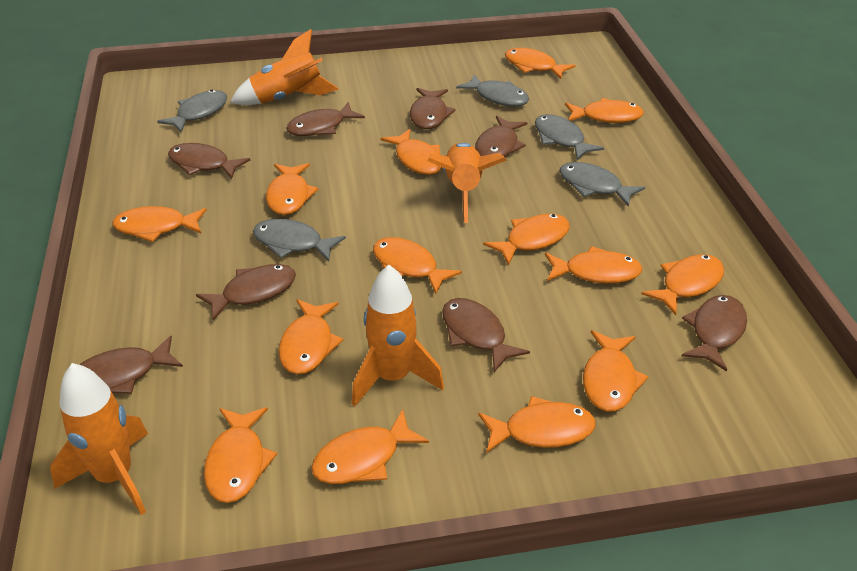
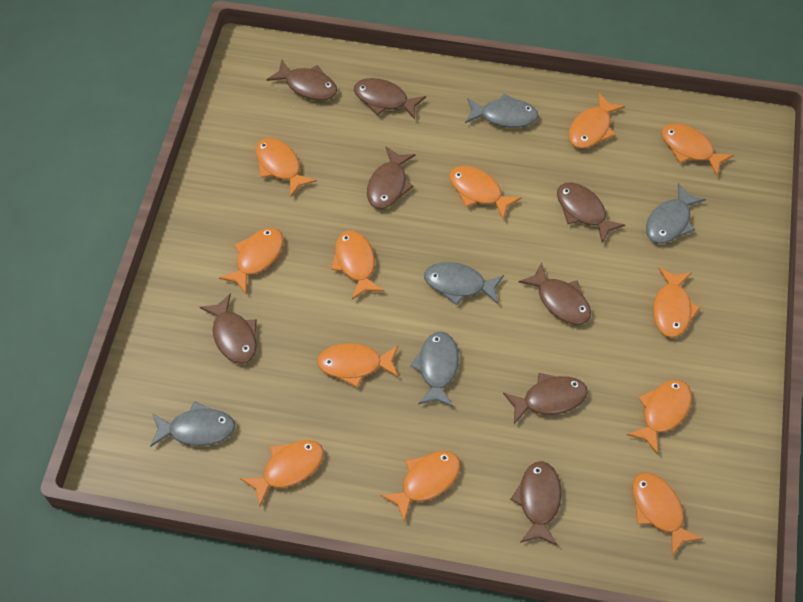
orange fish: [112,206,207,242] [204,407,277,503] [266,163,318,215] [279,299,343,374] [311,409,429,484] [373,237,462,294] [381,129,442,175] [478,396,596,453] [483,214,570,265] [505,48,576,79] [545,246,642,284] [565,98,644,123] [583,330,649,412] [641,254,724,315] = 14 -> [219,228,284,294] [240,440,324,507] [255,138,317,197] [317,343,399,388] [331,230,384,300] [380,451,460,522] [449,166,522,219] [569,93,625,149] [627,380,692,455] [632,472,703,556] [653,267,701,338] [661,123,734,176] = 12
orange rocket: [50,363,148,515] [230,29,339,105] [352,265,444,407] [427,142,507,223] = 4 -> none = 0

